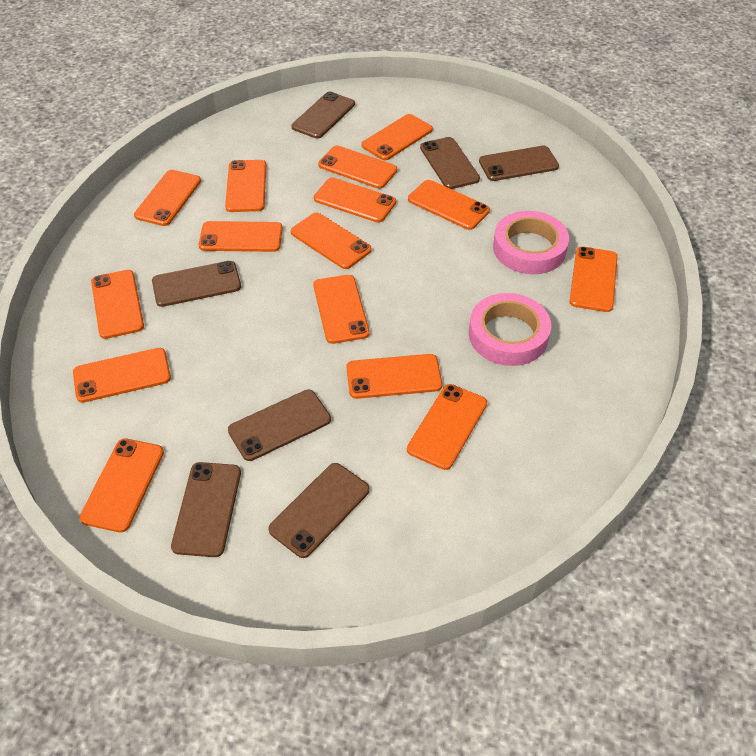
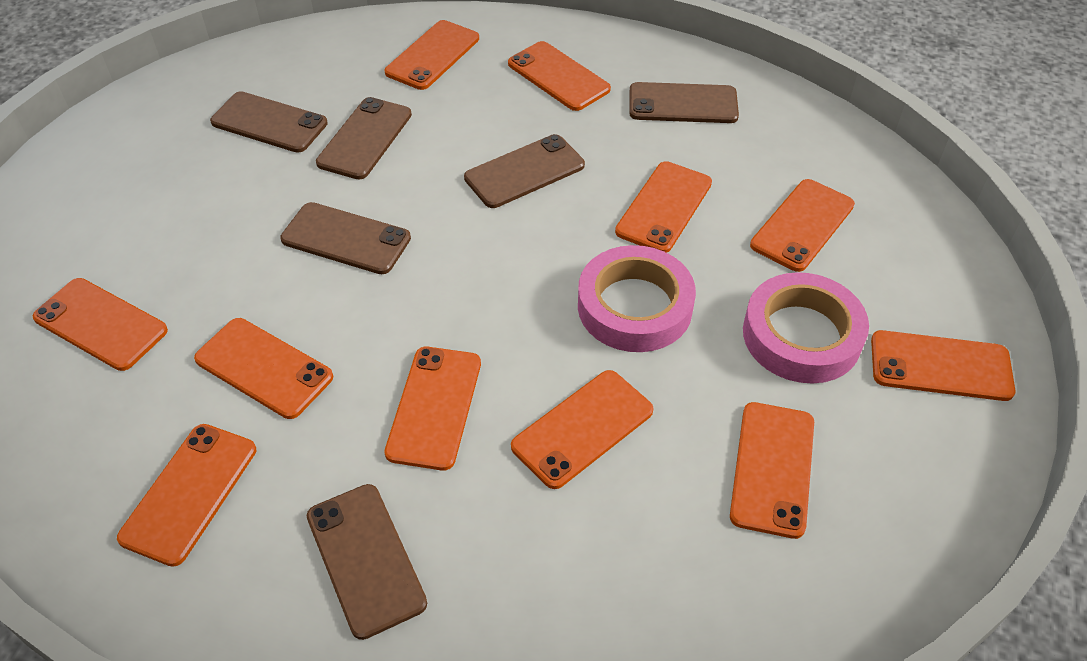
brown phone: [152,261,241,307] [171,462,241,557] [228,390,331,461] [268,463,370,558] [291,92,355,138] [420,137,480,189] [479,146,559,181] = 7 -> [210,91,328,153] [280,202,411,274] [307,484,427,640] [316,97,412,179] [464,134,585,208] [629,82,739,123] = 6
orange phone: [73,348,171,403] [80,438,164,533] [91,270,144,339] [134,170,201,226] [199,221,283,252] [225,160,266,212] [291,213,372,269] [313,275,370,344] [314,177,396,223] [318,145,397,189] [346,354,442,399] [361,114,433,160] [407,384,487,470] [408,180,490,230] [570,247,618,312] = 15 -> [33,278,168,371] [117,424,256,567] [194,318,333,419] [384,347,481,470] [385,20,479,90] [508,41,611,111] [511,370,654,489] [615,161,712,253] [730,402,814,539] [750,179,855,272] [871,330,1016,401] = 11

